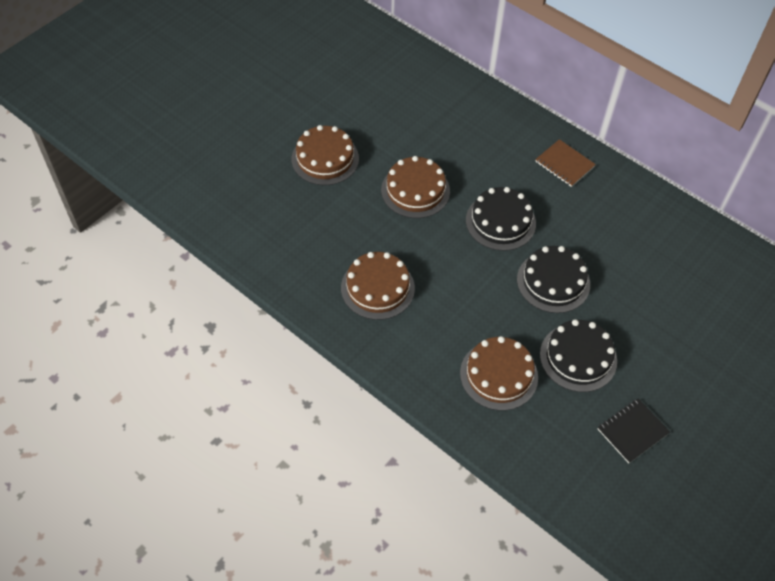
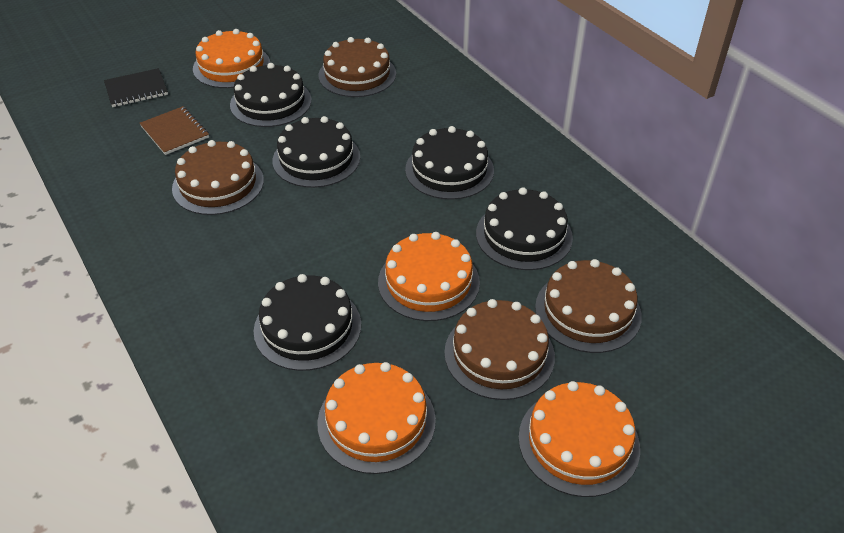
black cake: [466,187,536,251] [517,246,590,313] [540,319,617,392] = 3 -> [230,63,312,127] [254,274,361,371] [273,116,360,188] [405,126,494,200] [476,187,573,270] = 5
orange cake: none = 0 -> [193,29,270,88] [317,362,436,474] [378,232,480,321] [518,381,640,497] = 4

